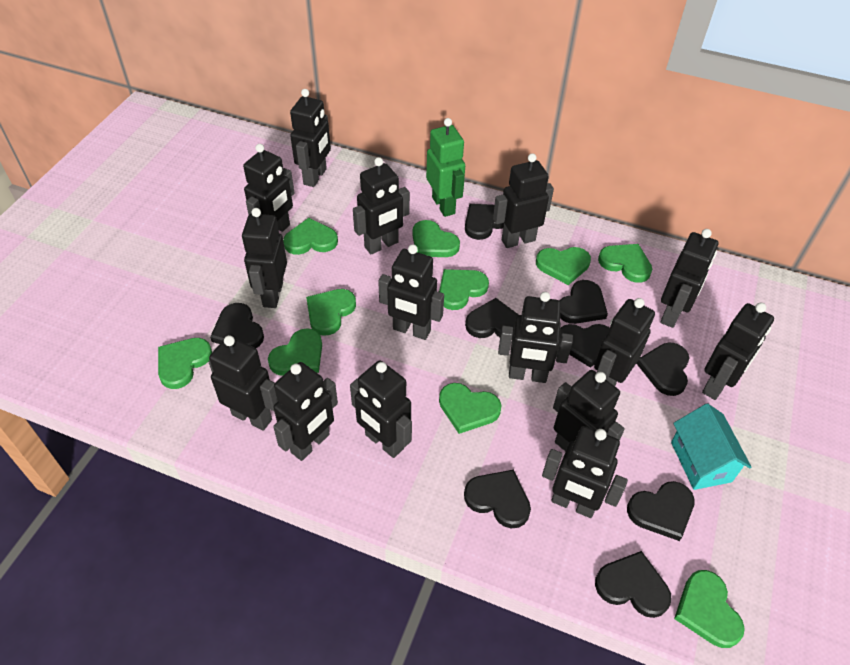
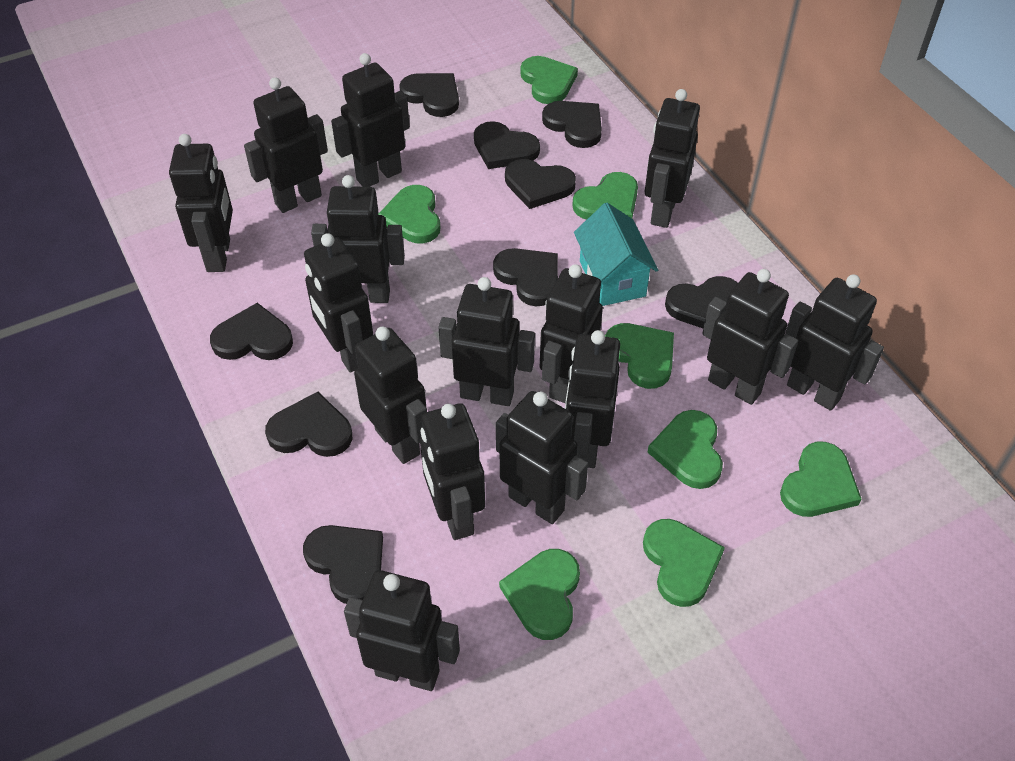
green heart: [158,338,212,389] [268,328,322,376] [283,218,338,255] [306,289,356,335] [413,220,460,257] [439,269,489,310] [439,383,501,434] [536,247,591,285] [598,244,652,283] [674,570,745,648] = 10 -> [378,185,440,243] [499,549,580,640] [520,56,578,104] [573,172,638,219] [605,323,674,389] [643,519,725,607] [647,410,723,489] [780,442,862,517] = 8
green robot: [426,118,465,217] = 1 -> none = 0

